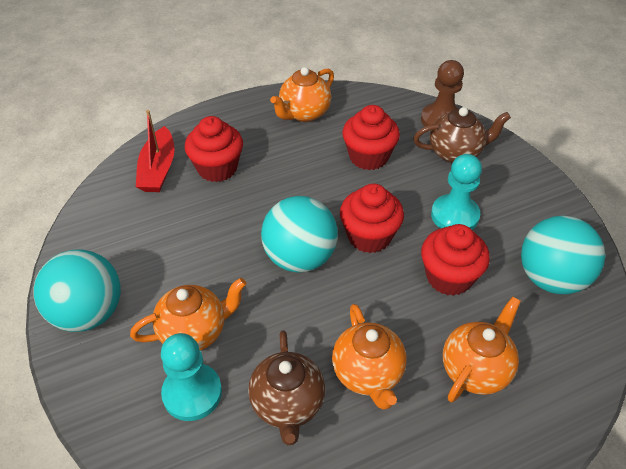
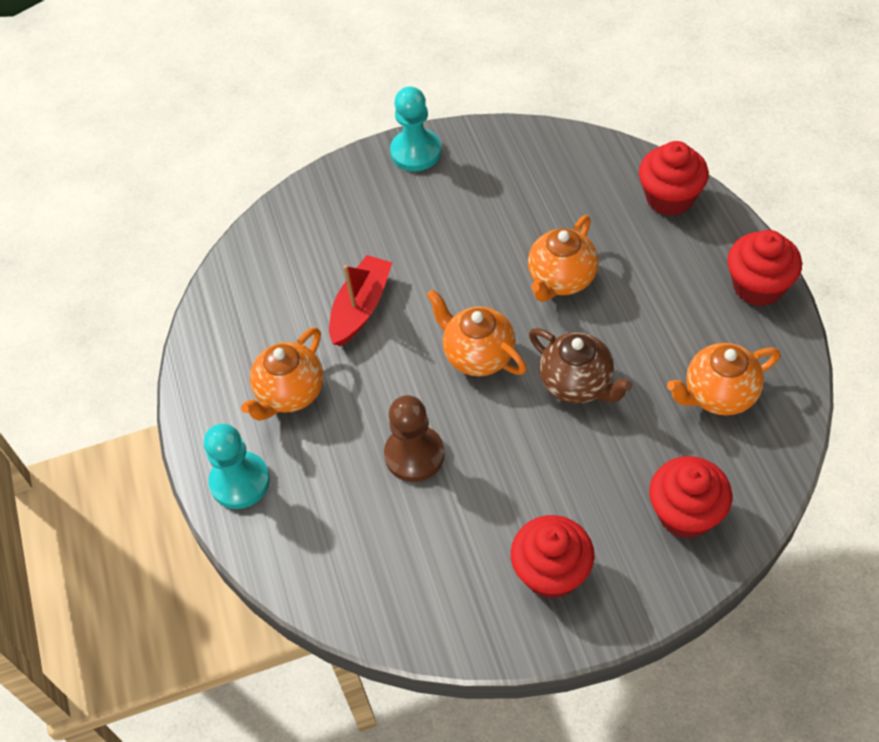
brown teapot: [248,330,325,445] [413,107,511,163] = 2 -> [529,328,633,404] = 1
turquoise ball: [33,249,121,332] [261,196,338,273] [521,216,605,294] = 3 -> none = 0

